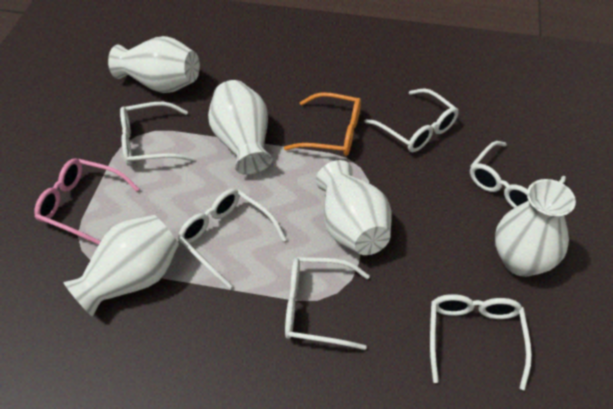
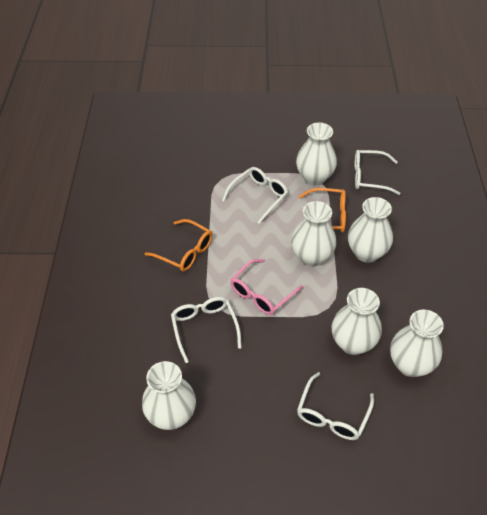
orange glasses: [284,92,361,156] = 1 -> [145,219,213,272] [298,188,346,232] = 2
white glasses: [120,102,194,166] [177,189,287,289] [285,257,370,350] [364,88,459,152] [430,294,532,390] [470,141,566,208] = 6 -> [171,297,242,363] [222,167,288,224] [297,372,374,440] [355,150,401,195] = 4
white vase: [63,215,179,317] [108,36,200,93] [208,80,272,175] [316,160,392,255] [495,179,576,277] = 5 -> [142,361,196,430] [291,201,336,267] [296,122,337,186] [332,288,382,355] [348,197,393,263] [390,310,444,377] = 6

